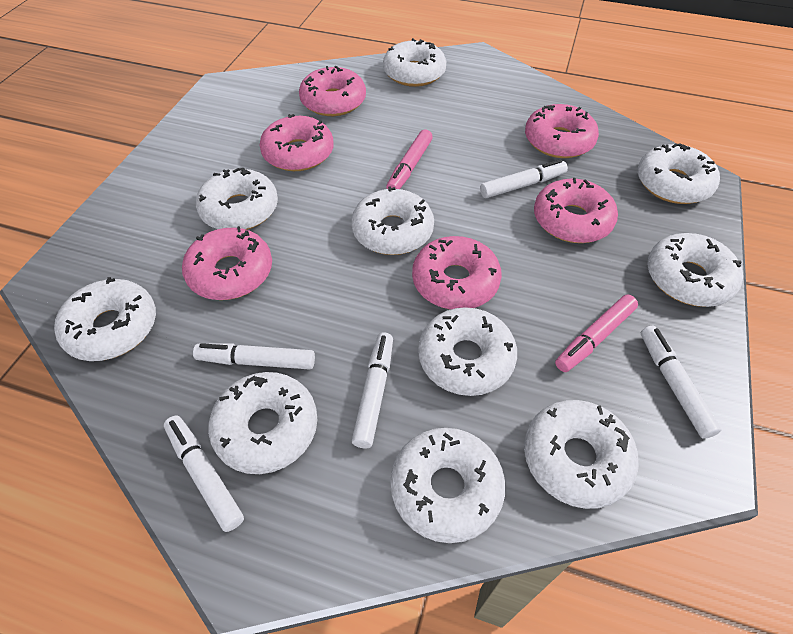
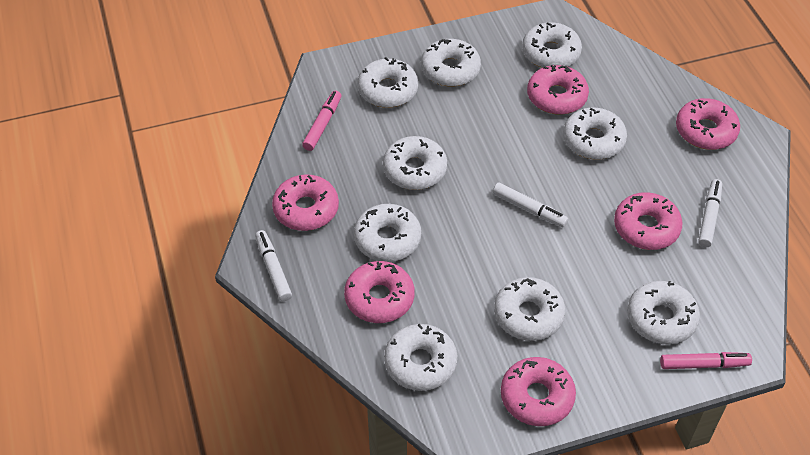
white donut: [54,277,156,361] [196,168,278,230] [208,372,317,474] [351,186,434,255] [383,38,446,87] [390,428,505,543] [418,307,517,396] [524,400,639,509] [638,143,720,204] [647,233,743,307] = 10 -> [354,204,421,262] [357,57,418,108] [383,136,447,190] [384,324,457,391] [421,39,481,87] [494,277,565,341] [522,22,582,68] [563,108,627,160] [627,281,700,345] = 9
white marker: [164,416,244,532] [193,343,315,370] [352,332,393,449] [480,159,568,198] [641,326,721,439] = 5 -> [255,230,292,301] [493,182,568,227] [698,179,722,247] = 3

